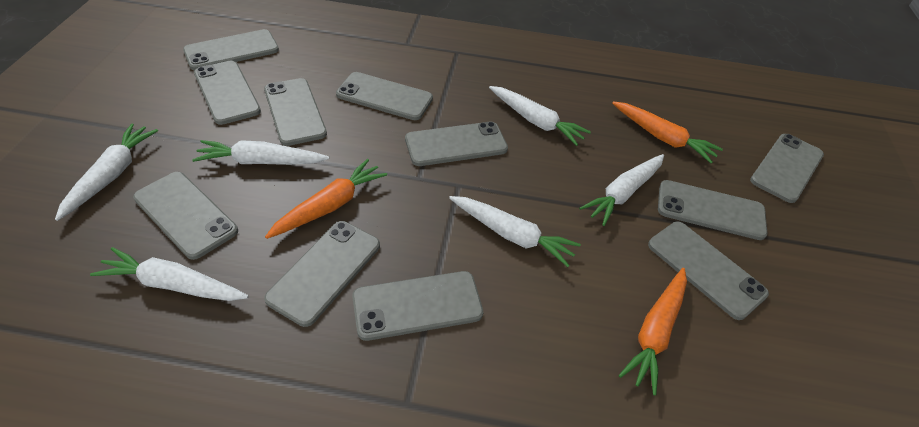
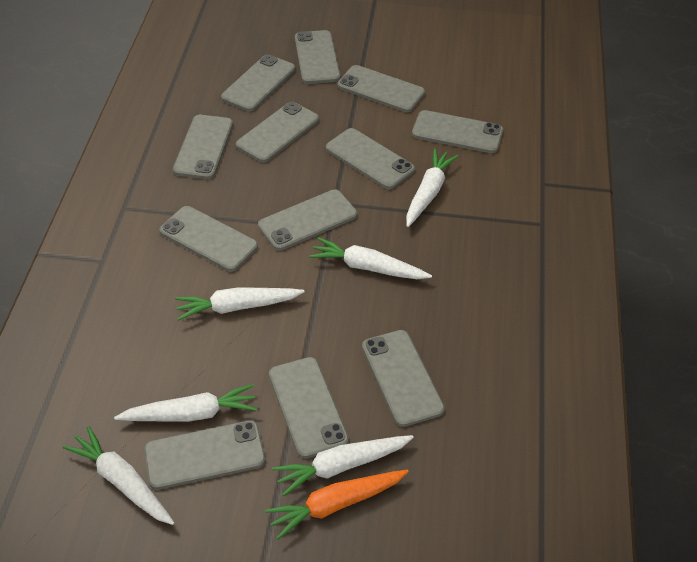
grey phone: [133,172,238,260] [183,29,279,70] [194,61,261,125] [264,78,327,146] [264,221,380,327] [336,72,433,120] [352,271,483,341] [405,121,508,166] [648,222,769,320] [658,180,767,240] [750,134,824,203] = 11 -> [144,420,266,490] [159,206,258,272] [173,115,233,179] [221,54,295,111] [236,102,319,162] [258,189,357,251] [269,357,349,459] [295,30,340,84] [326,128,415,189] [337,65,425,112] [362,330,445,427] [412,110,503,153] = 12
orange carrot: [265,159,387,239] [612,101,723,163] [619,268,687,395] = 3 -> [265,470,409,540] = 1

